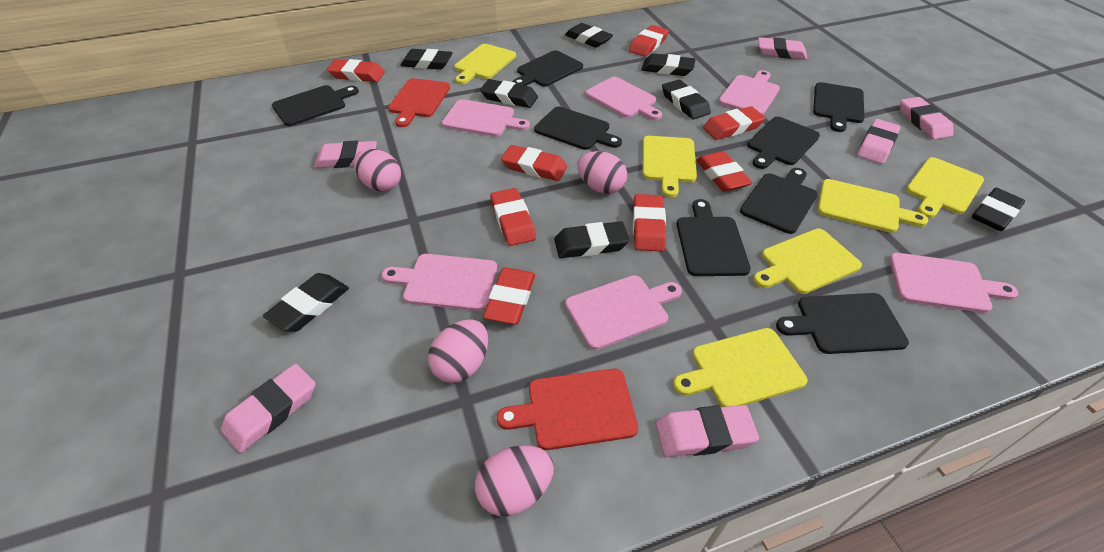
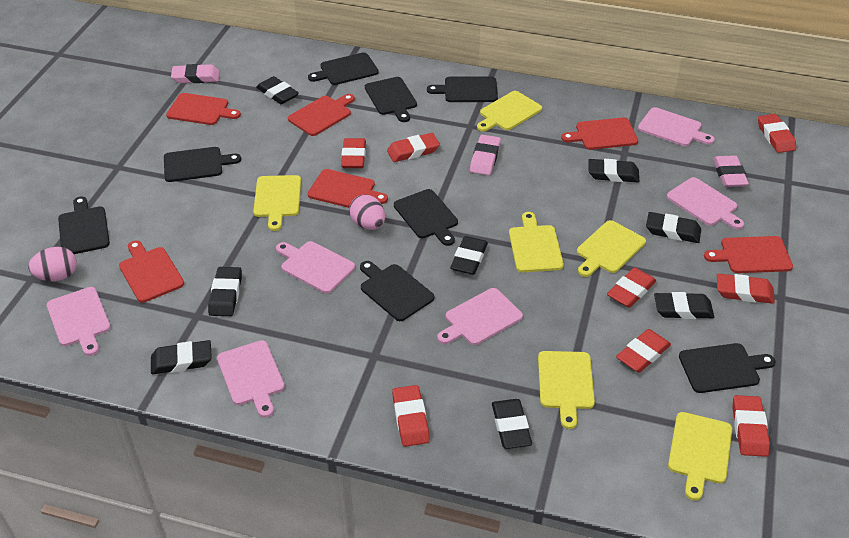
pink egg: [354,149,401,192] [428,319,488,383] [475,445,554,516] [577,151,627,194] = 4 -> [28,247,77,281] [349,195,385,230] = 2
pink eraser: [221,364,315,453] [314,140,377,168] [656,405,759,457] [758,37,807,60] [857,119,900,164] [900,97,954,140] = 6 -> [171,64,220,83] [470,135,501,175] [713,155,749,187] = 3
red cutting board: [388,78,450,127] [497,369,638,450] = 2 -> [119,240,184,303] [166,93,241,125] [288,94,355,136] [308,169,388,208] [561,117,638,150] [704,236,793,273] = 6

